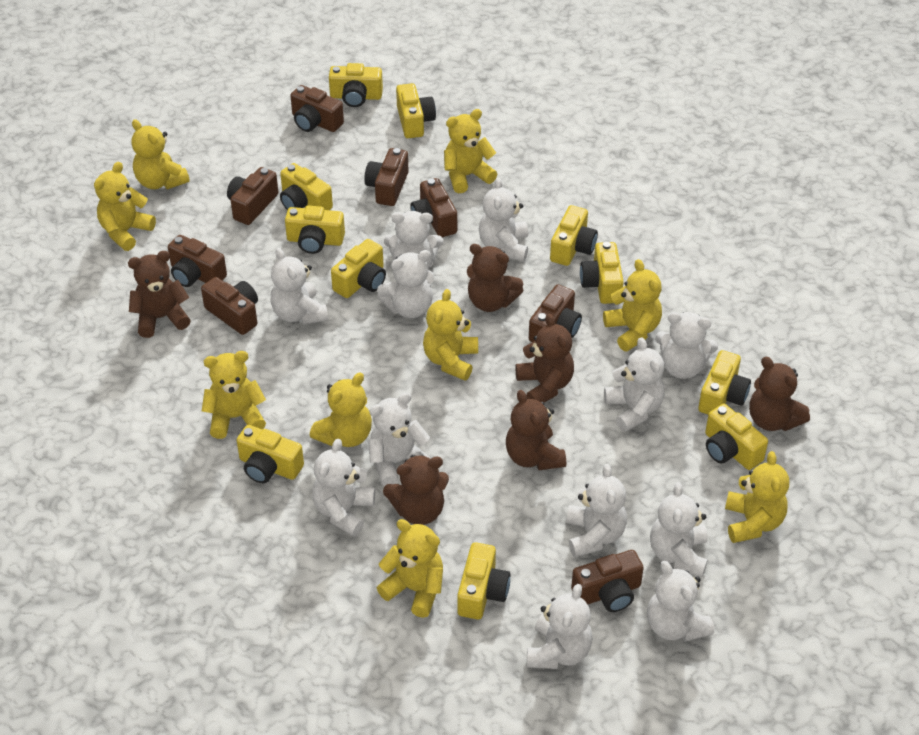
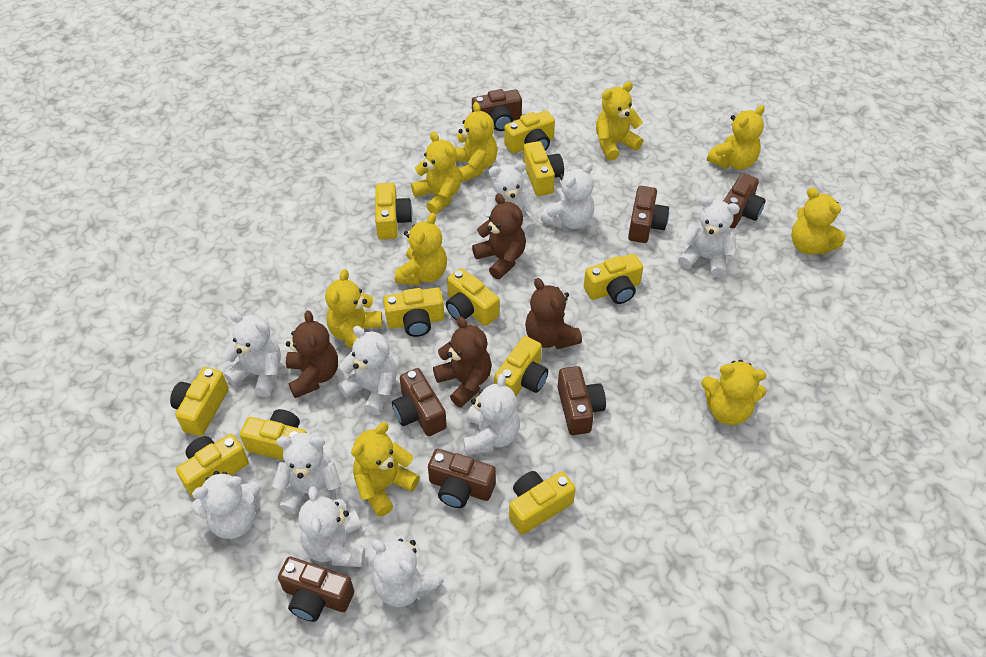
brown camera: [168,235,227,287] [201,277,258,335] [227,167,278,225] [290,85,344,132] [364,148,409,206] [410,178,457,237] [529,284,582,342] [571,550,644,612] = 8 -> [278,557,354,622] [392,368,447,436] [428,449,496,508] [472,89,522,131] [558,366,606,435] [628,186,669,243] [724,173,766,228] = 7
brown teddy bear: [128,251,191,338] [383,455,449,525] [467,244,523,312] [506,390,566,470] [516,313,574,403] [749,357,810,431] = 6 -> [286,311,338,398] [433,316,492,408] [472,193,526,279] [525,278,582,349] = 4
white teddy bear: [271,248,328,325] [312,439,375,537] [368,393,431,486] [377,250,434,318] [384,211,443,269] [479,177,528,261] [527,584,593,669] [566,464,627,557] [604,337,665,432] [647,561,714,642] [650,482,708,577] [655,312,718,379] = 12 -> [191,471,261,539] [222,312,281,397] [272,433,341,514] [298,486,365,567] [338,326,397,415] [372,539,444,607] [463,374,520,455] [483,162,537,235] [541,163,594,229] [678,196,740,278] = 10

